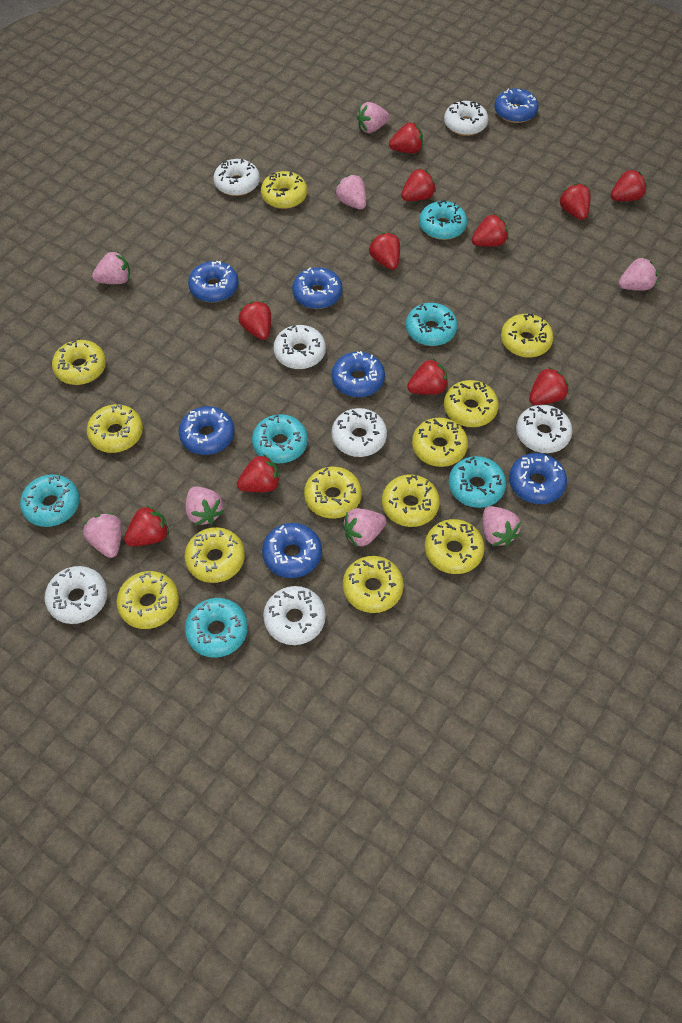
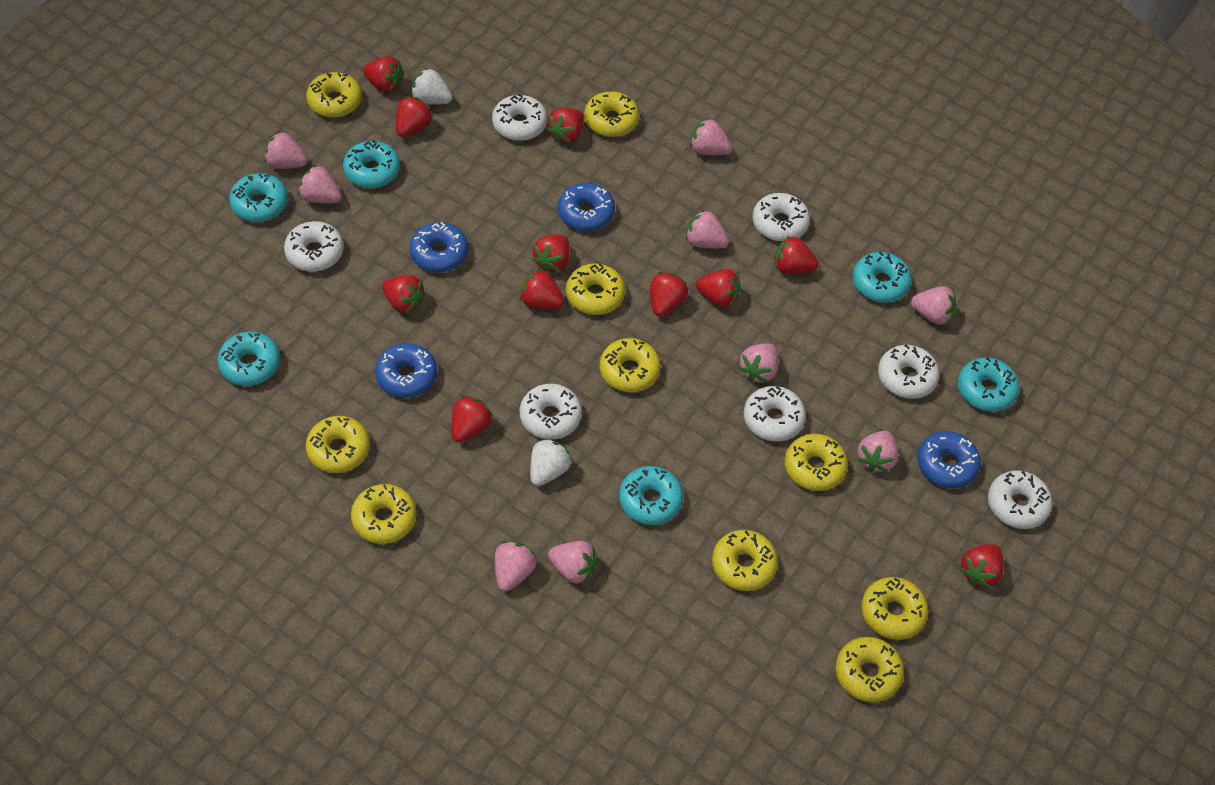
blue donut: [179,406,235,455] [188,261,239,302] [262,523,322,578] [292,267,343,309] [332,351,385,397] [494,88,539,123] [509,453,567,504] = 7 -> [375,343,437,398] [409,222,468,272] [558,183,615,231] [917,431,981,488] = 4
pink strawberry: [83,513,122,558] [92,251,130,284] [185,487,224,525] [335,175,366,209] [342,508,387,547] [356,102,390,133] [483,506,521,546] [618,257,658,291] = 8 -> [264,132,308,169] [298,165,342,203] [495,541,537,591] [548,541,598,585] [686,210,729,249] [690,118,732,155] [739,344,778,383] [857,431,898,472] [911,286,956,325] = 9
white strawberry: none = 0 -> [411,68,453,105] [530,438,572,486] = 2
yellow donut: [52,340,106,385] [87,404,143,453] [116,571,179,629] [185,527,245,583] [261,171,307,209] [304,467,362,518] [343,556,404,613] [382,475,440,527] [412,418,468,467] [425,519,485,574] [444,380,499,427] [501,313,554,357] = 12 -> [306,72,362,118] [306,416,370,473] [351,484,417,544] [566,263,625,315] [584,91,639,137] [600,338,661,392] [712,530,778,591] [785,434,848,491] [836,637,904,702] [861,577,928,640] = 10

